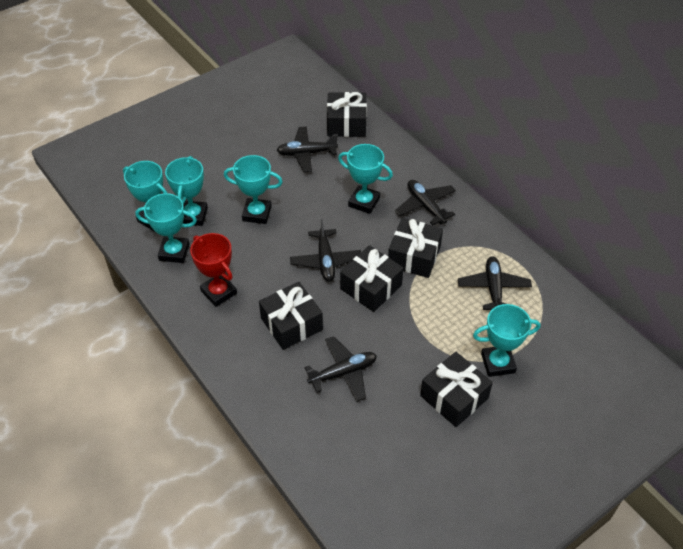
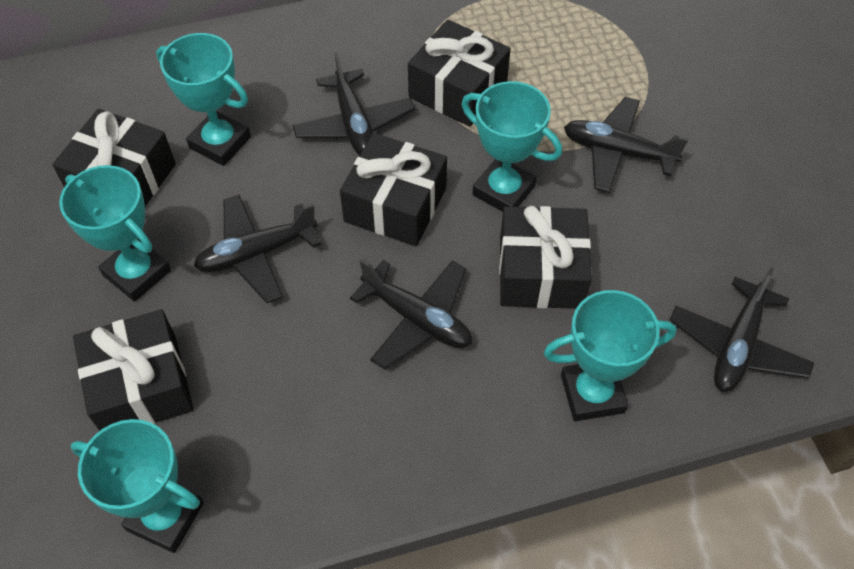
red trophy: [190,233,237,307] = 1 -> none = 0
turquoise trophy: [123,161,167,232] [135,193,197,263] [165,156,208,226] [224,155,283,224] [338,144,393,214] [473,304,540,377] = 6 -> [59,165,171,302] [71,419,204,553] [156,33,251,166] [462,81,562,212] [544,290,677,421] = 5

